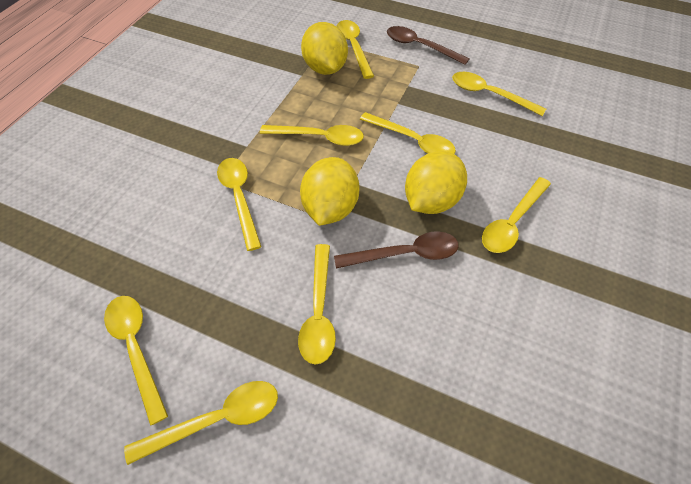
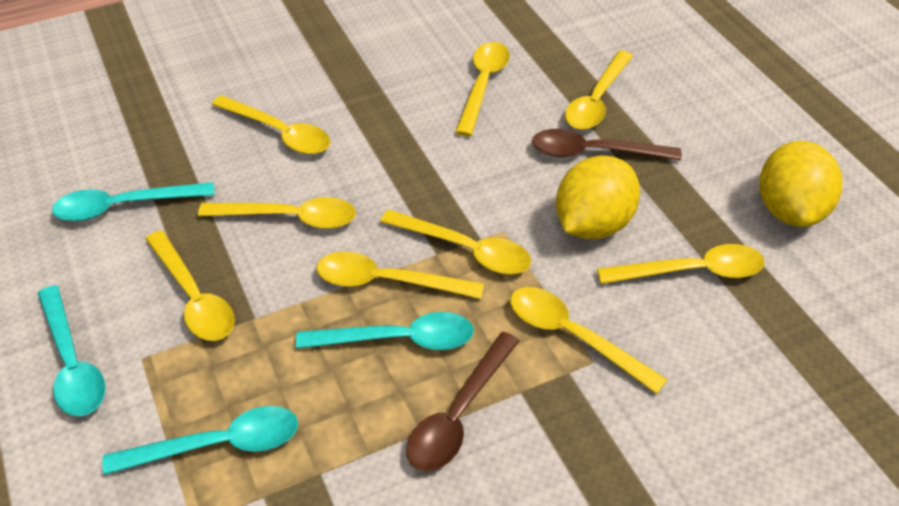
turquoise spoon: none = 0 -> [38,285,106,416] [52,182,215,221] [102,406,298,475] [296,312,474,350] = 4
yellow lemon: [300,157,359,226] [301,22,348,75] [405,151,467,214] = 3 -> [556,155,640,239] [759,141,842,227] = 2

